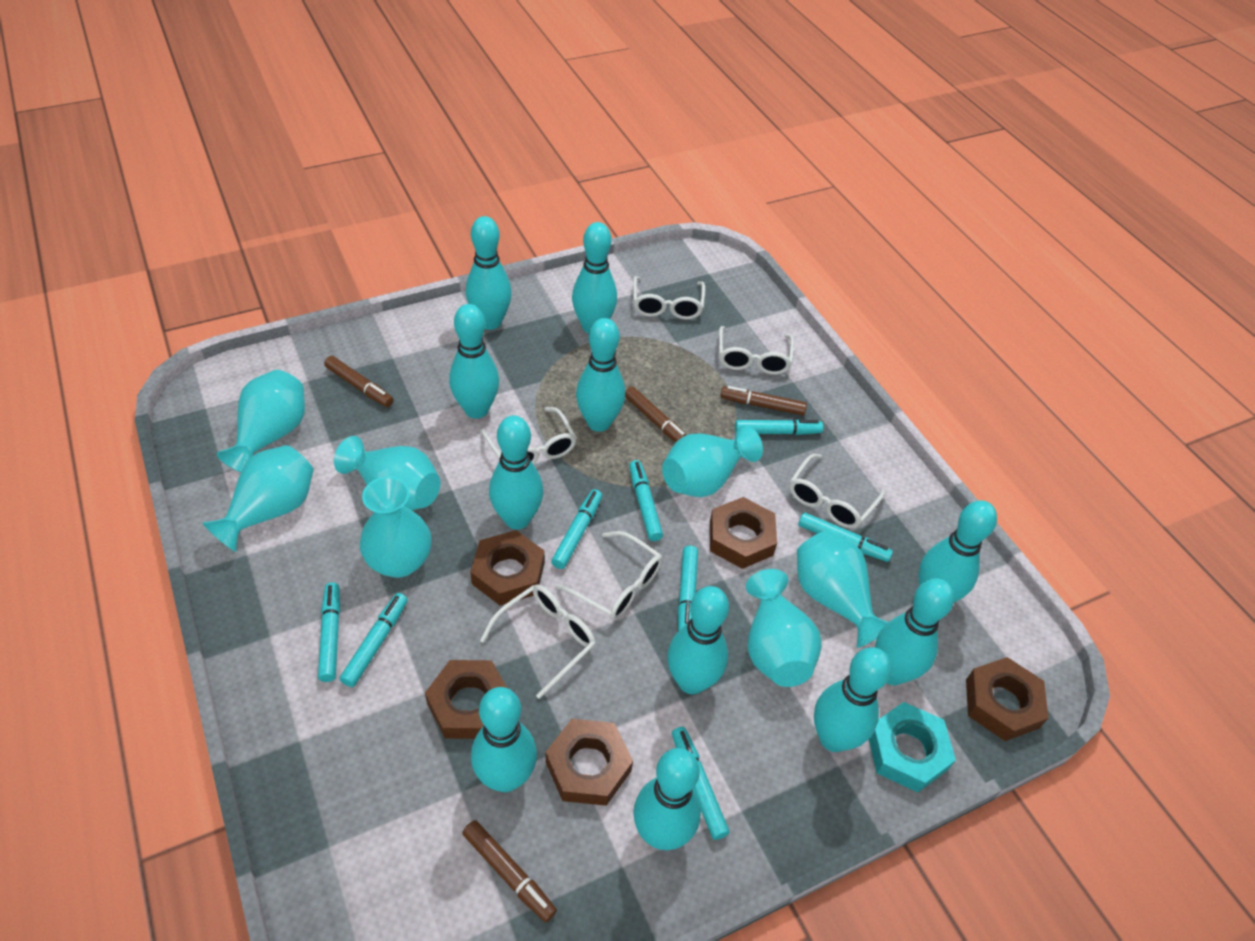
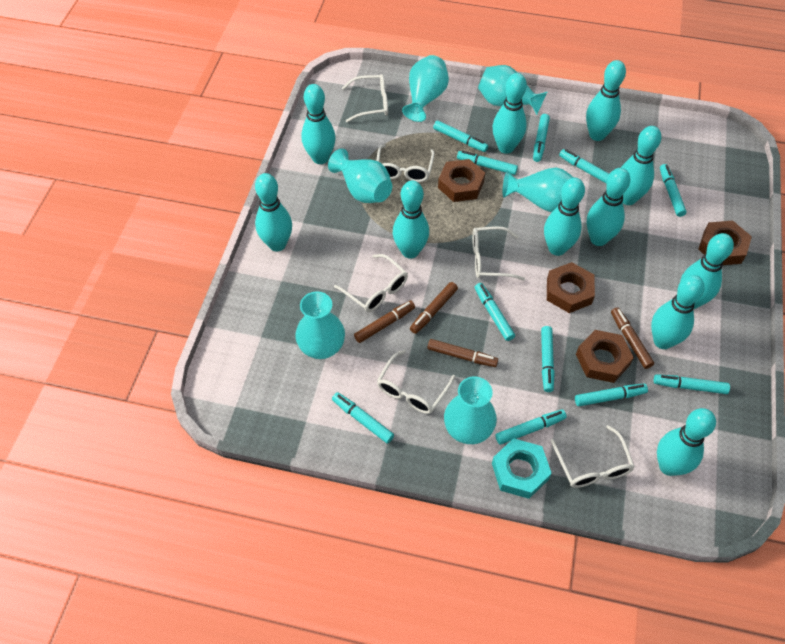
brown nut: [425,660,507,739] [470,530,545,606] [545,719,633,806] [710,497,777,569] [966,657,1049,741] = 5 -> [438,159,485,202] [547,262,595,313] [576,330,634,383] [698,221,752,265] = 4
turquoise marker: [318,582,340,682] [340,593,408,687] [551,489,602,569] [629,460,663,541] [672,727,729,840] [678,546,698,631] [735,419,823,435] [798,512,893,562] = 8 -> [332,392,394,444] [433,120,488,152] [457,151,518,175] [475,283,515,341] [495,409,567,445] [533,114,550,162] [541,326,555,392] [559,149,609,183] [575,383,648,406] [654,374,730,394] [660,164,687,217] = 11
turquoise vase: [202,445,314,552] [217,370,305,472] [334,436,441,510] [360,477,432,578] [662,425,763,497] [746,569,822,687] [797,531,888,648] = 7 -> [295,291,345,359] [328,149,392,203] [402,55,449,122] [444,376,497,444] [478,65,547,115] [503,167,574,212] = 6

